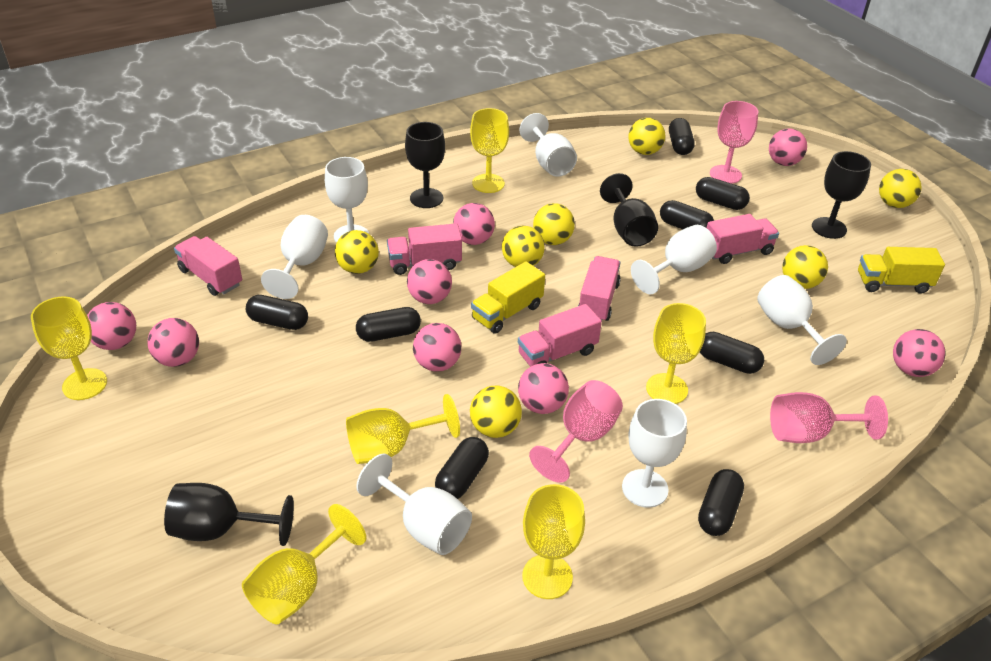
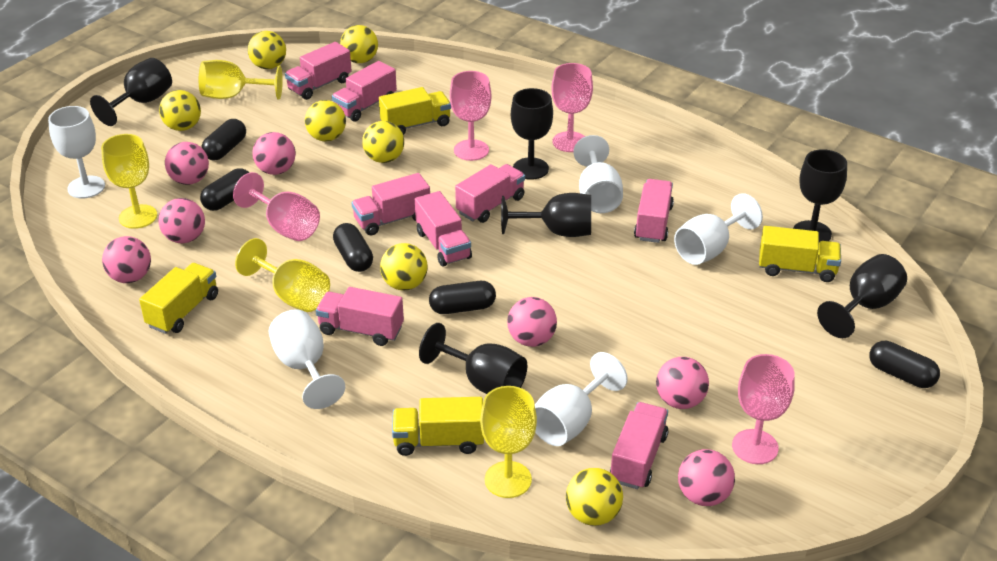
black capsule: [246,295,308,330] [356,307,421,342] [435,437,489,499] [660,200,714,229] [669,118,695,155] [696,177,750,210] [698,469,744,536] [700,332,764,374] = 8 -> [200,168,249,211] [201,119,246,161] [333,223,373,272] [429,281,496,314] [869,341,940,388] = 5
black goblet: [164,483,294,546] [405,122,445,208] [600,173,658,247] [812,151,871,239] = 4 -> [90,58,172,126] [419,323,527,394] [501,193,591,237] [511,88,553,180] [793,149,847,242] [817,254,907,338] = 6
pink ball: [87,302,136,350] [147,318,199,367] [407,259,452,304] [413,323,461,372] [453,203,495,245] [518,363,569,414] [769,128,807,166] [893,329,946,377] = 8 -> [102,236,151,283] [158,198,205,243] [165,142,209,185] [252,132,296,175] [507,297,557,347] [656,357,709,409] [678,449,735,506] = 7
pink goblet: [529,380,623,483] [710,101,758,184] [770,392,888,443] = 3 -> [233,172,320,241] [450,71,491,161] [552,63,593,152] [732,354,795,464] = 4
pink truck: [174,236,242,296] [387,223,462,275] [518,304,602,367] [578,256,621,321] [707,214,779,264] = 5 -> [285,42,352,100] [316,287,404,346] [332,61,397,122] [351,173,430,236] [415,191,472,267] [455,164,525,223] [610,402,668,489] [634,179,674,243] = 8
white goblet: [261,215,328,299] [325,157,369,243] [356,453,472,555] [520,113,577,177] [622,399,687,508] [631,225,717,294] [757,275,847,365] = 7 -> [48,106,105,198] [268,309,345,409] [535,352,628,446] [573,135,623,213] [674,193,763,265] = 5
yellow goblet: [31,296,107,400] [242,504,366,624] [346,394,460,464] [470,108,509,193] [522,484,585,599] [646,303,706,404] = 6 -> [101,134,157,229] [199,60,283,100] [235,238,330,312] [480,386,537,498] = 4
yellow truck: [471,261,545,334] [858,247,945,294] = 2 -> [139,263,218,334] [379,87,451,135] [392,397,484,456] [759,226,841,282] = 4

